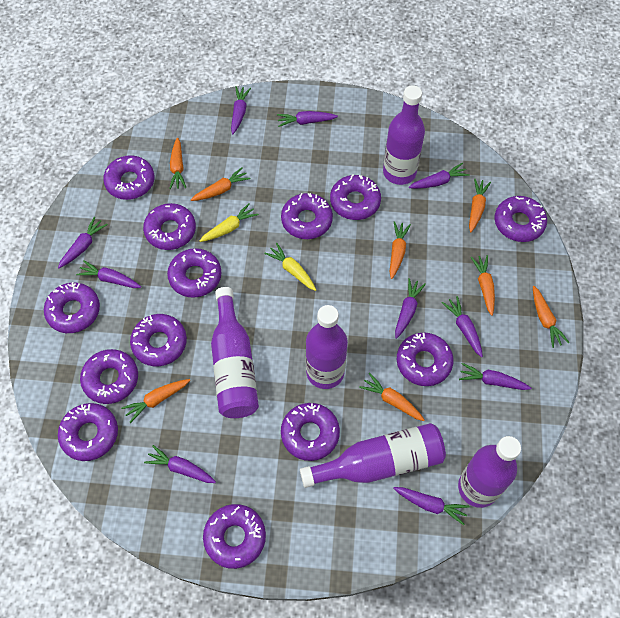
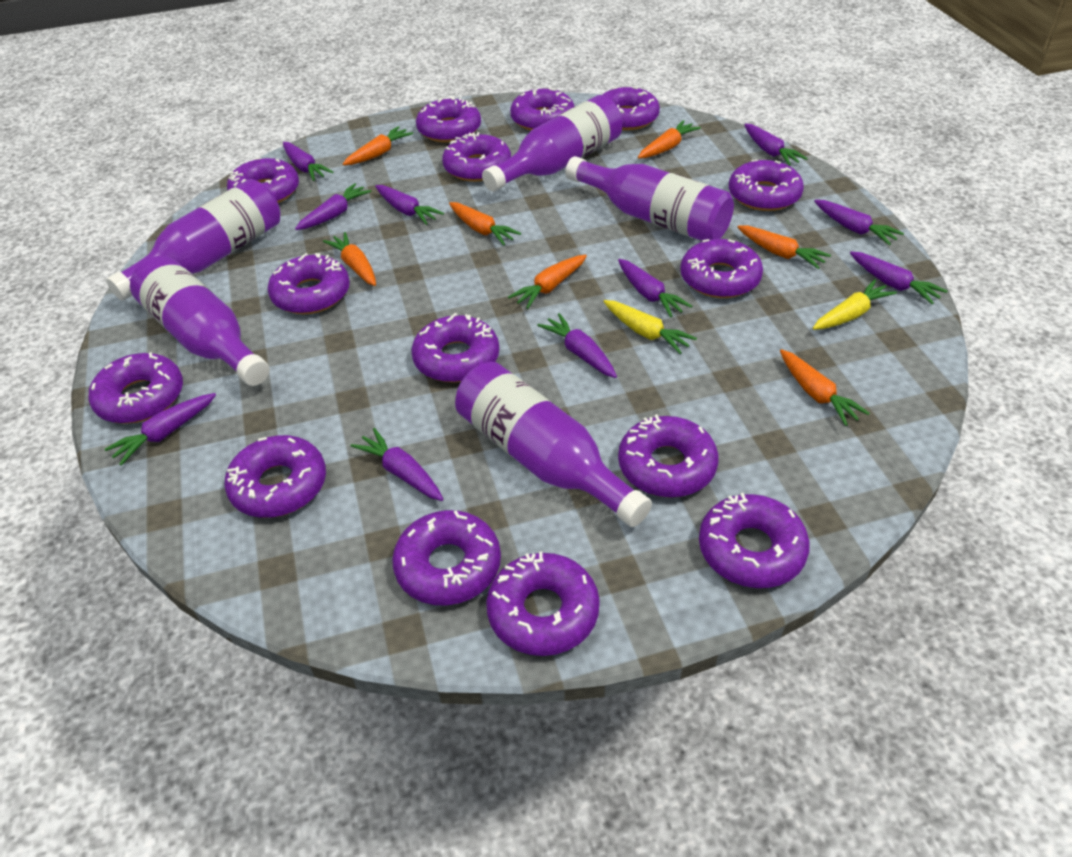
orange carrot: [121,379,190,423] [169,138,186,189] [191,167,250,201] [359,373,425,421] [390,221,411,279] [469,179,491,232] [471,255,495,316] [533,286,570,348] = 8 -> [323,232,376,286] [343,126,413,165] [449,202,521,245] [508,255,587,309] [638,120,701,158] [737,226,831,269] [780,349,870,426] = 7
purple donut: [44,282,100,333] [58,403,118,461] [80,349,138,404] [103,155,154,200] [130,314,187,366] [143,203,196,250] [167,248,221,298] [203,504,266,569] [281,193,333,239] [281,403,340,461] [330,174,381,220] [397,332,454,386] [495,196,547,242] = 13 -> [88,352,183,424] [224,435,326,518] [227,158,299,203] [268,253,350,314] [392,510,501,606] [411,313,499,383] [416,97,481,143] [442,132,511,182] [486,551,600,656] [510,87,575,131] [602,87,660,130] [618,414,719,498] [680,239,763,298] [699,493,810,588] [729,159,804,211] = 15

